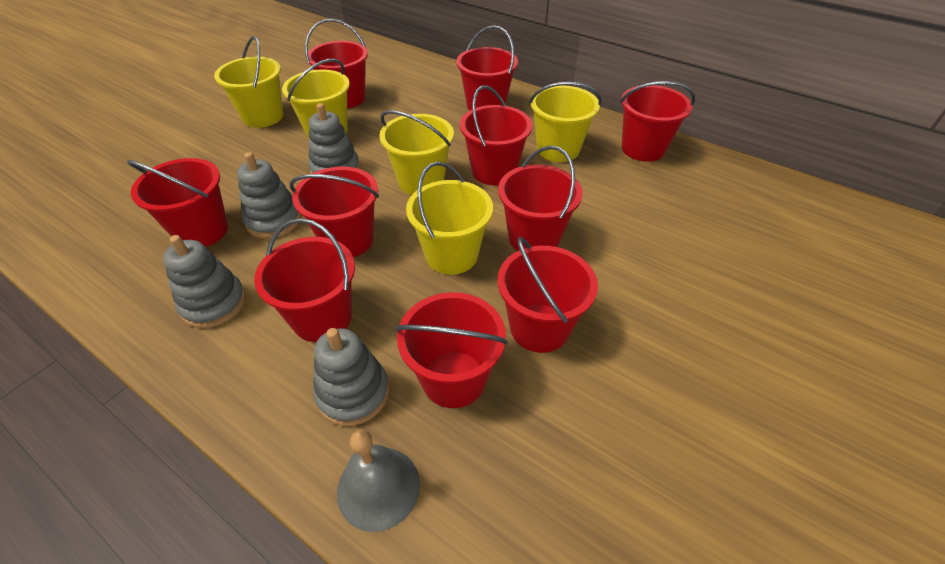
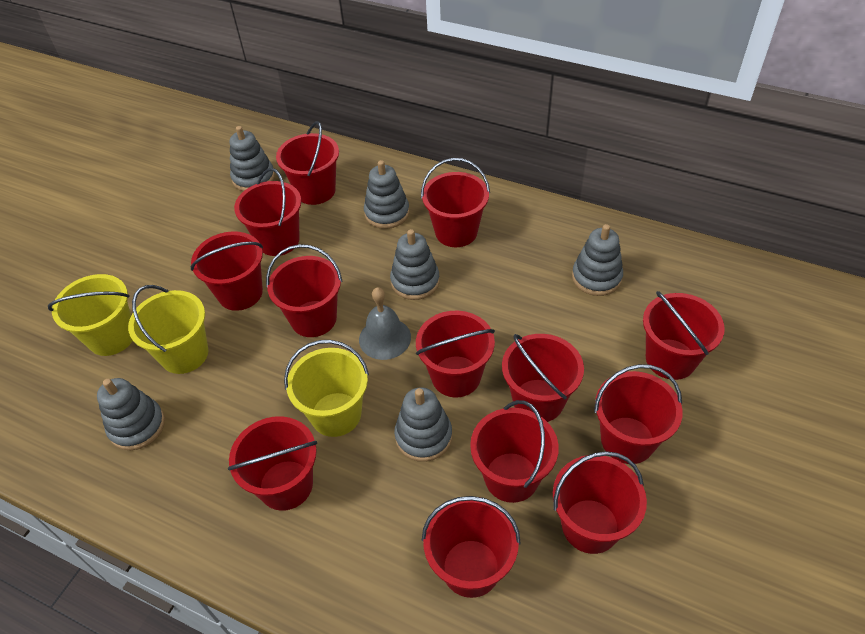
grey stacking toy: [163,235,246,328] [237,152,301,238] [308,103,360,174] [313,328,389,426] = 4 -> [97,378,165,451] [230,126,275,191] [364,160,410,229] [390,229,440,300] [394,387,452,462] [572,224,623,296] = 6
red bucket: [127,158,228,247] [254,218,355,342] [290,167,379,257] [305,19,368,108] [395,292,508,408] [456,25,518,111] [460,85,532,185] [498,145,583,251] [498,237,598,353] [620,81,695,162] = 10 -> [191,231,263,311] [228,416,317,511] [234,168,301,256] [266,244,342,337] [276,121,339,205] [416,311,495,397] [421,158,490,247] [422,496,521,598] [470,400,559,503] [502,334,584,422] [553,451,647,554] [594,364,683,464] [643,291,725,380] = 13
yellow bucket: [214,36,283,128] [282,59,350,139] [379,110,454,195] [406,162,493,275] [529,82,602,162] = 5 -> [48,274,133,356] [128,285,208,374] [284,340,369,437] = 3

